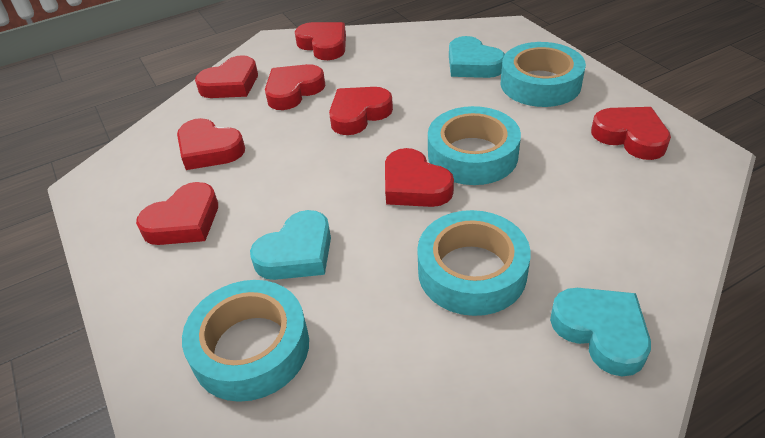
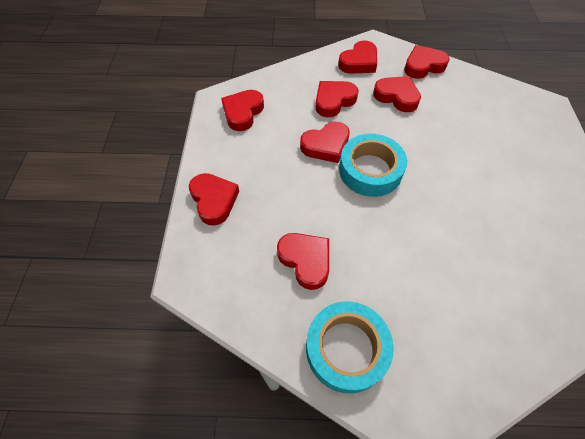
turquoise heart: [250,210,331,280] [449,36,505,78] [550,288,651,376] = 3 -> none = 0
turquoise tape: [182,280,309,402] [417,210,531,316] [428,106,521,185] [501,42,586,107] = 4 -> [306,301,394,393] [339,134,407,197] = 2

